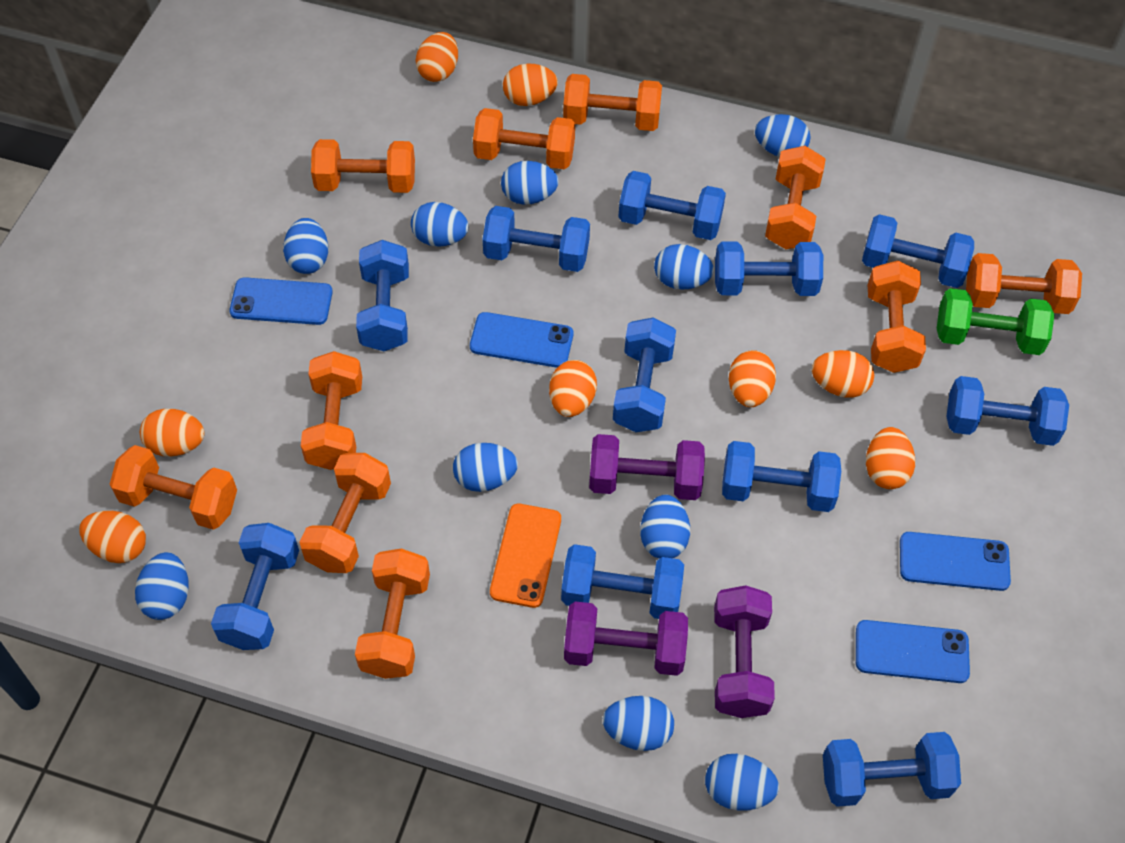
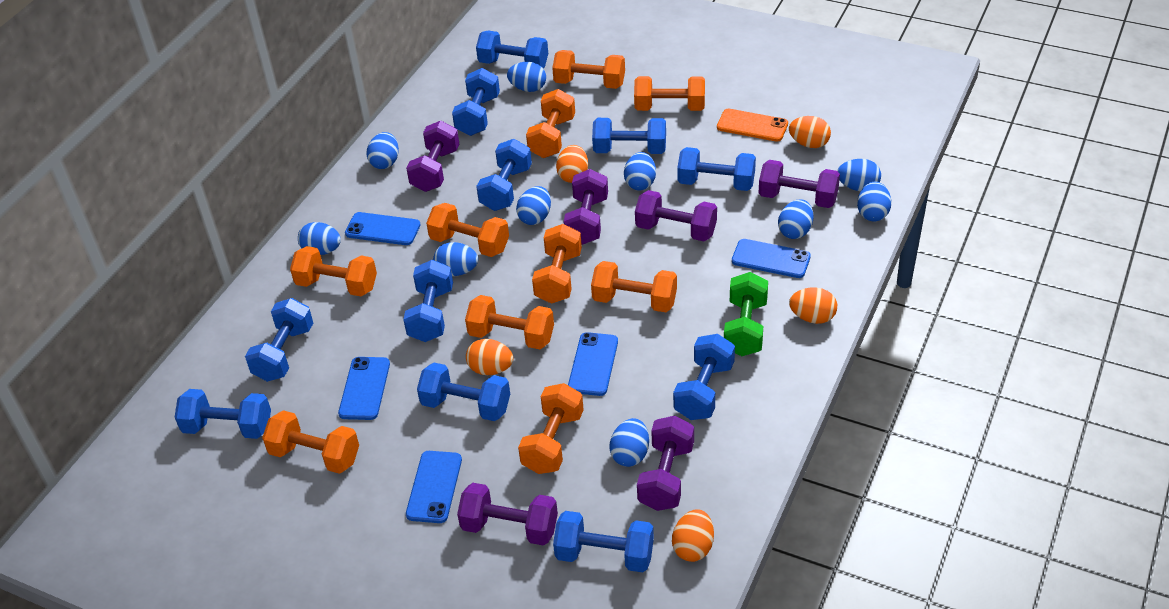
blue phone: [230,277,333,325] [470,312,573,368] [856,620,970,683] [900,532,1011,591] = 4 -> [338,357,390,420] [345,212,421,245] [406,451,462,523] [568,332,618,396] [732,239,811,278] = 5
orange egg: [79,511,146,563] [140,409,205,457] [415,32,458,82] [503,64,558,106] [549,360,597,417] [729,350,776,407] [812,350,874,398] [866,427,915,489] = 8 -> [466,339,513,375] [556,145,588,183] [672,510,714,562] [789,116,831,148] [789,288,837,324] = 5
purple dumbbell: [564,601,688,676] [589,434,705,500] [714,585,775,718] = 3 -> [406,121,459,192] [457,483,558,546] [564,169,608,245] [635,190,717,241] [637,416,694,511] [759,160,840,208] = 6

